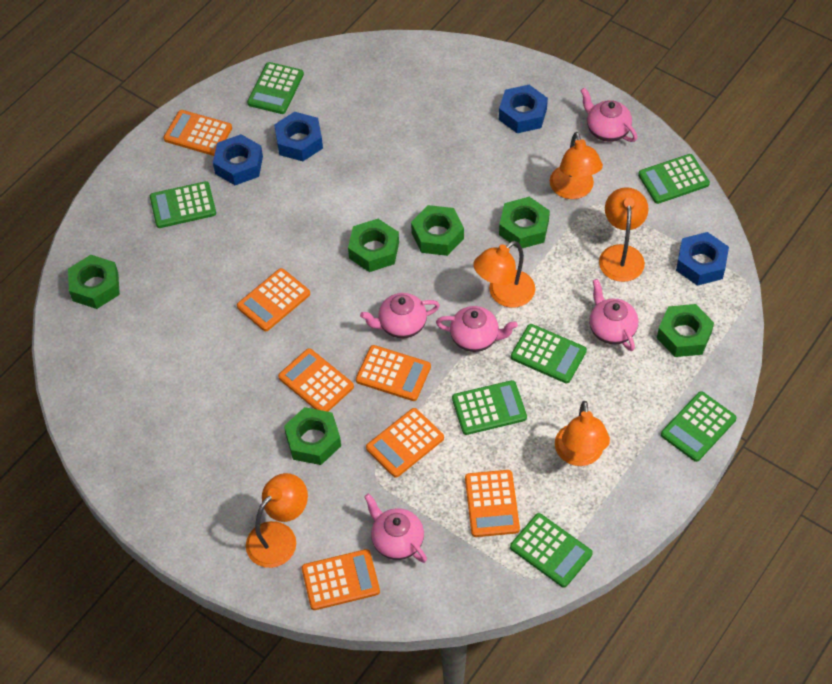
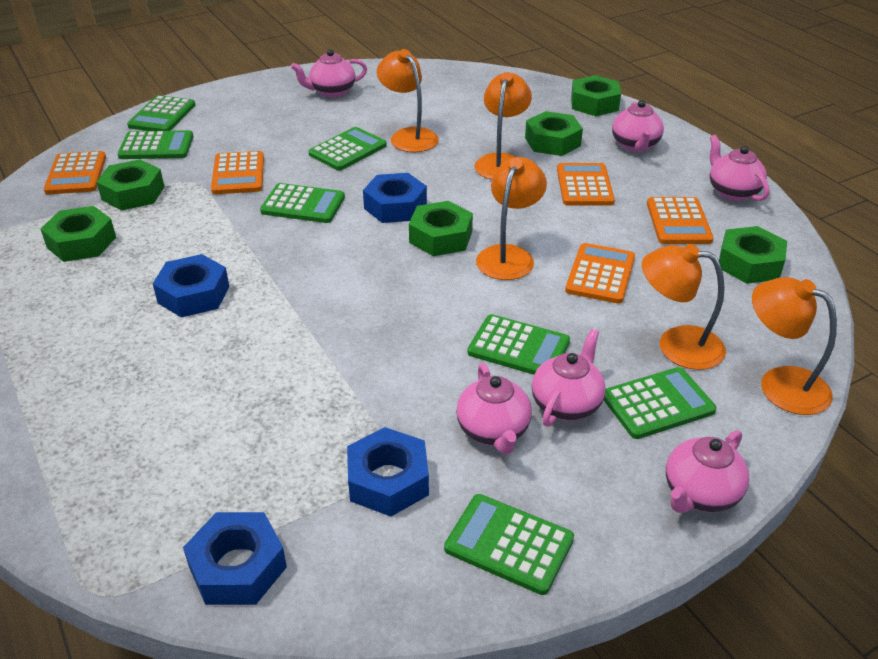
orange calculator: [163,110,232,156] [237,268,310,331] [278,348,354,412] [302,549,380,610] [356,345,431,401] [366,408,444,478] [465,470,520,537] = 7 -> [43,151,106,194] [211,151,264,194] [557,163,615,206] [565,243,635,304] [647,197,714,244] = 5
pink teapot: [360,293,440,338] [364,493,427,563] [436,306,518,352] [580,88,637,142] [589,279,638,351] = 5 -> [291,49,367,98] [456,363,532,454] [532,329,605,427] [612,100,664,152] [666,430,749,513] [710,135,769,201] = 6

